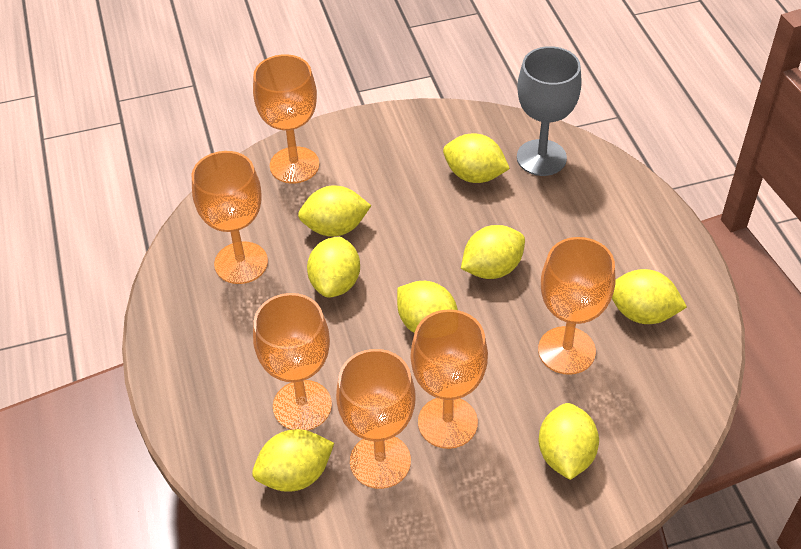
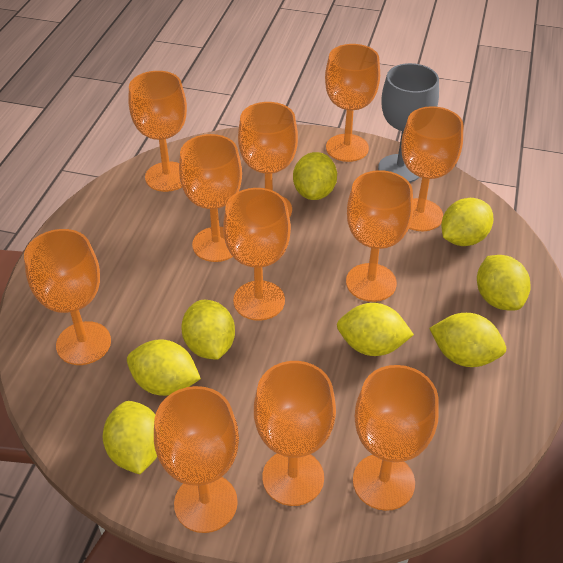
orange goblet: [192,151,268,284] [253,54,319,183] [253,293,332,431] [336,349,416,489] [411,309,488,449] [538,237,615,375] = 6 -> [24,229,111,365] [128,71,187,192] [154,386,239,533] [179,134,242,262] [223,188,291,321] [238,102,298,217] [254,361,336,506] [325,44,380,162] [346,170,413,302] [353,365,439,511] [401,106,463,231] = 11

